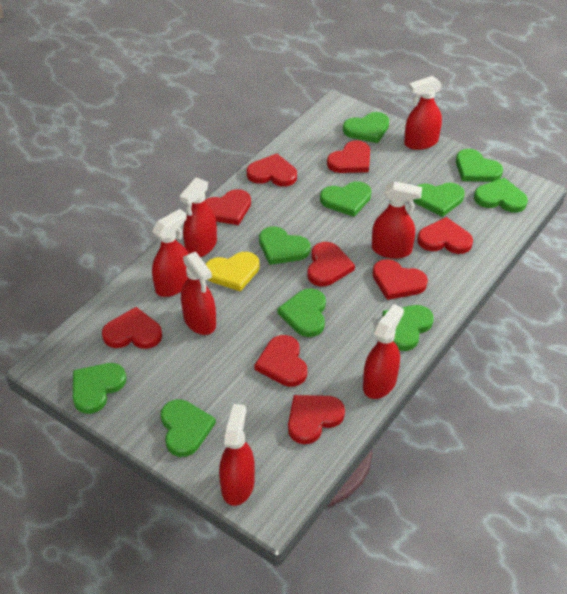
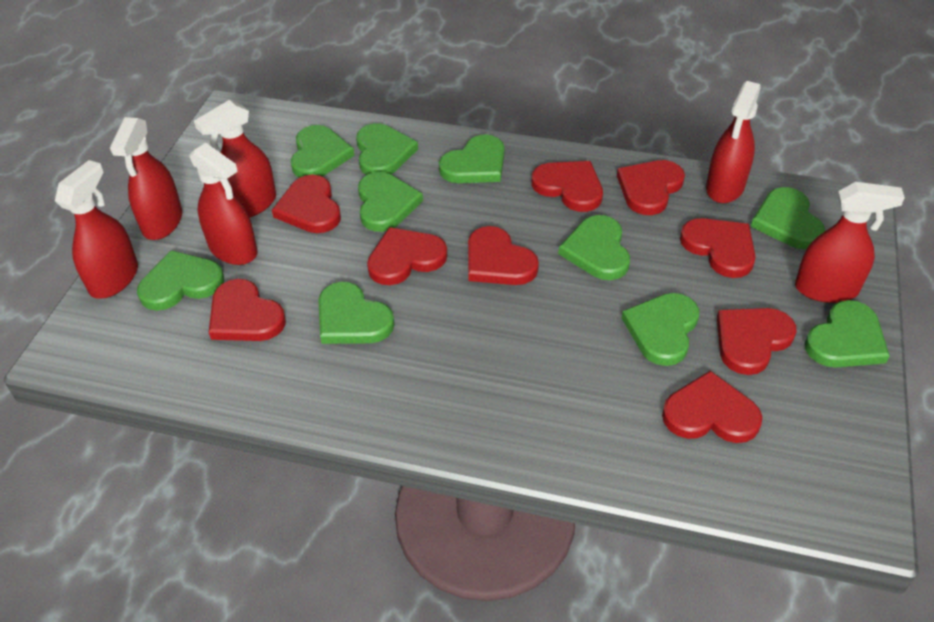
red spray bottle: [152,209,189,297] [179,178,217,257] [181,252,216,335] [219,404,255,506] [363,304,404,399] [372,181,422,259] [404,76,442,150] = 7 -> [55,160,138,299] [110,117,182,240] [190,143,258,265] [194,100,276,218] [706,81,761,203] [795,182,905,303] = 6
yellow heart: [206,252,259,292] = 1 -> none = 0

